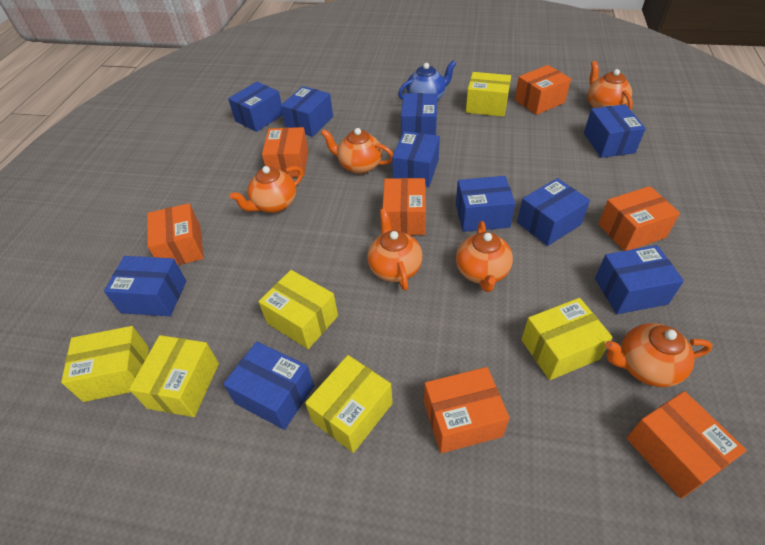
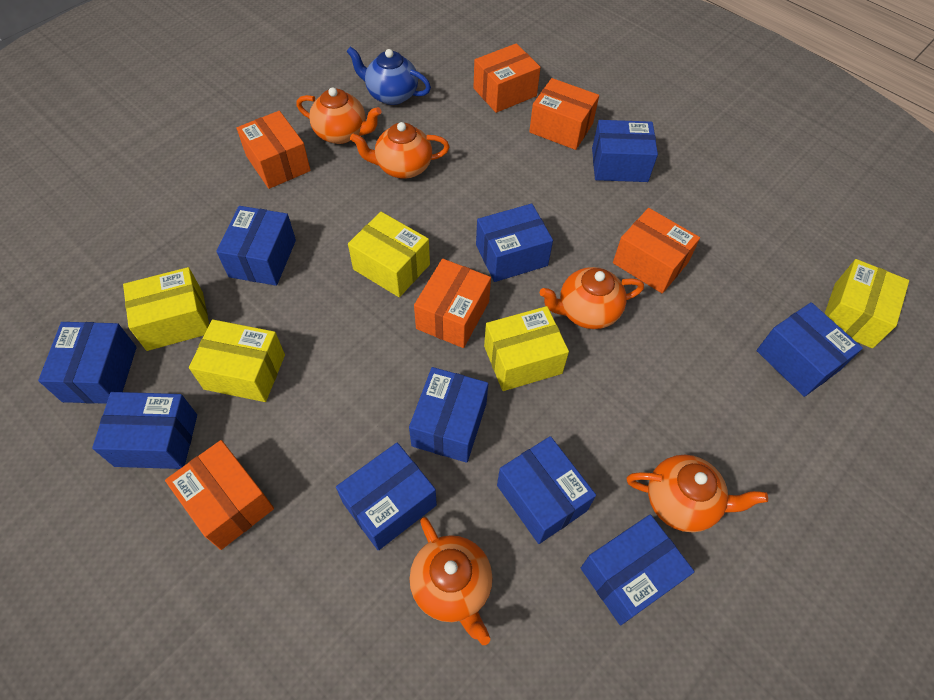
orange box: [147,203,204,265] [262,127,308,177] [382,178,426,235] [424,367,510,453] [515,65,571,115] [598,186,680,251] [626,391,747,499] = 7 -> [165,440,274,550] [237,111,311,189] [414,259,491,348] [473,43,541,113] [529,78,599,150] [613,208,700,293] = 6
orange teapot: [230,166,303,213] [321,128,393,174] [367,208,423,291] [456,221,513,292] [587,61,633,110] [605,323,713,387] = 6 -> [296,87,382,144] [350,122,449,179] [410,517,492,645] [540,267,644,329] [627,455,768,532] = 5
yellow box: [61,326,149,402] [129,335,219,417] [258,270,338,349] [305,355,393,453] [466,72,511,117] [521,298,613,380] = 6 -> [123,267,209,351] [189,319,285,402] [348,212,430,297] [484,306,569,391] [824,259,909,348] = 5

